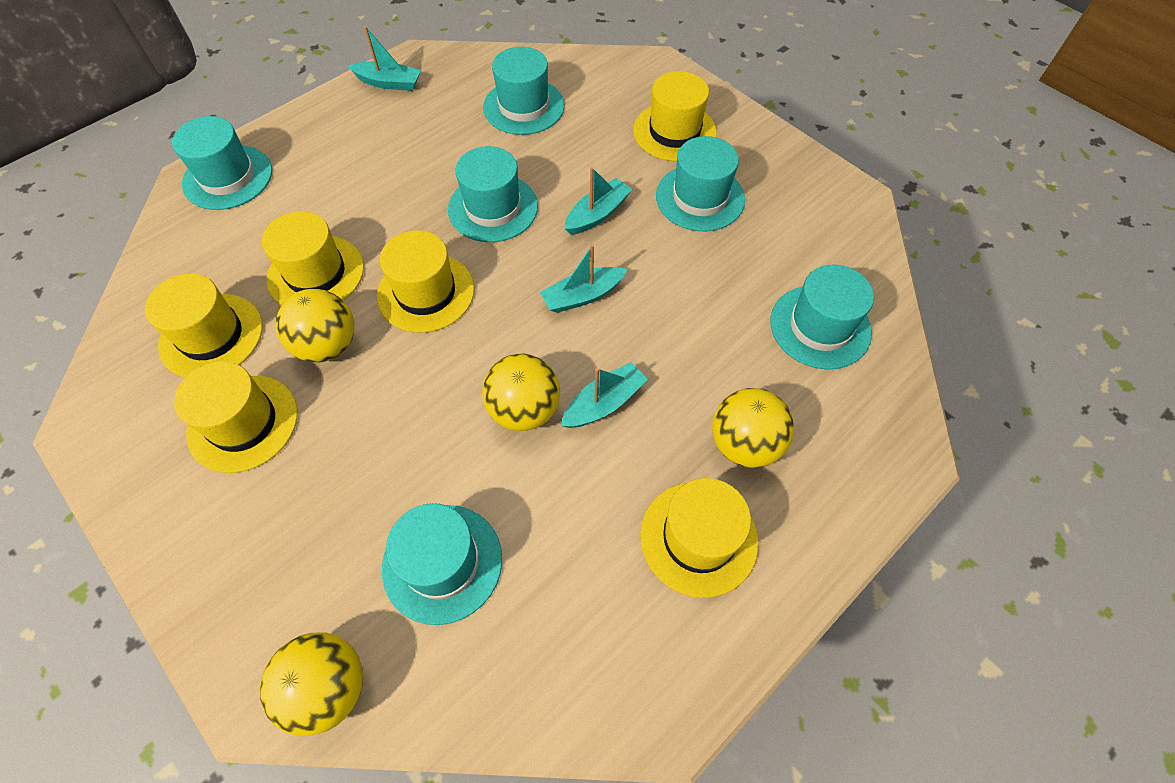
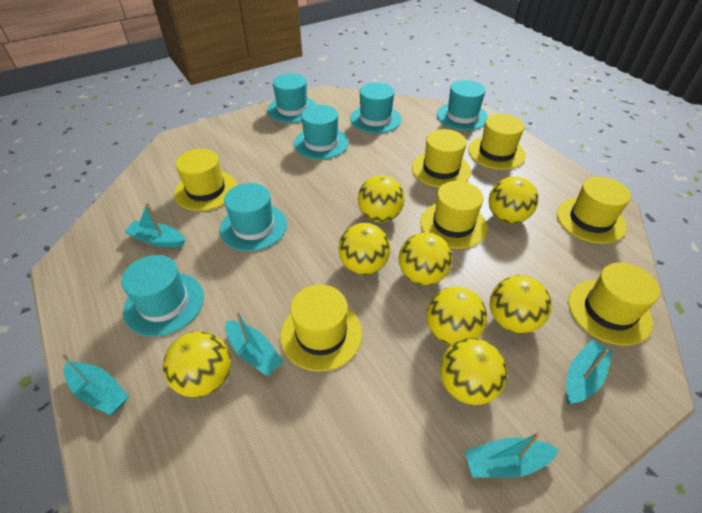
turquoise boat: [348,26,421,91] [540,244,628,313] [561,362,648,428] [565,167,632,235] = 4 -> [61,354,129,415] [124,203,185,248] [226,312,284,376] [465,432,559,478] [566,340,613,404] = 5
yellow ball: [260,632,363,736] [276,289,355,363] [483,354,560,431] [712,388,794,468] = 4 -> [163,331,231,398] [338,223,390,275] [358,175,404,222] [399,232,453,285] [427,287,487,346] [440,338,507,405] [489,176,538,224] [490,275,552,334] = 8
yellow hat: [145,274,263,378] [174,361,298,473] [262,211,364,305] [377,230,474,333] [633,71,717,161] [640,478,758,598] = 6 -> [174,149,237,211] [280,284,362,372] [412,129,471,188] [420,181,487,249] [468,114,526,170] [557,177,631,244] [568,263,660,346] = 7

